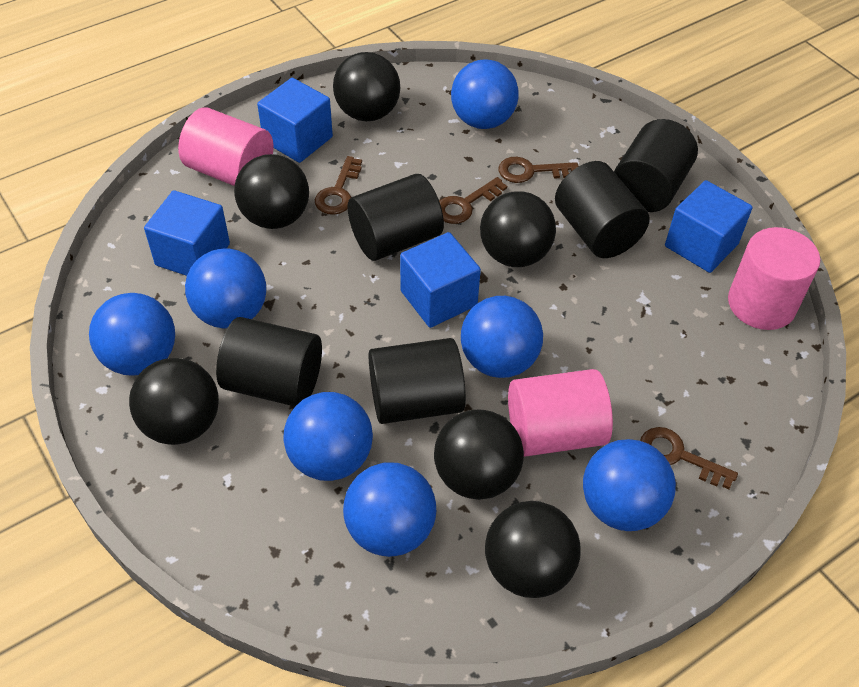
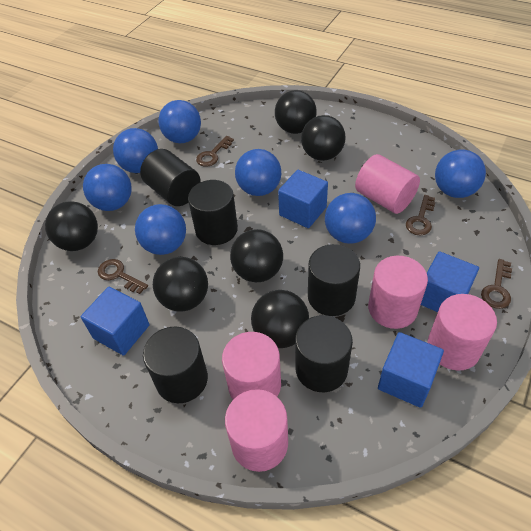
pink cylinder: [178,107,273,186] [508,369,613,457] [728,227,820,330] = 3 -> [222,332,281,399] [225,389,288,472] [355,154,420,214] [368,256,428,329] [427,294,497,371] = 5

